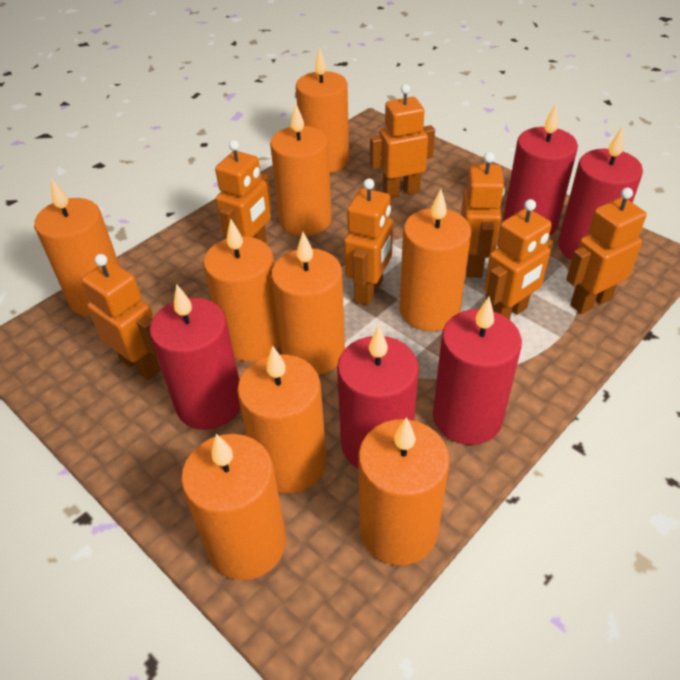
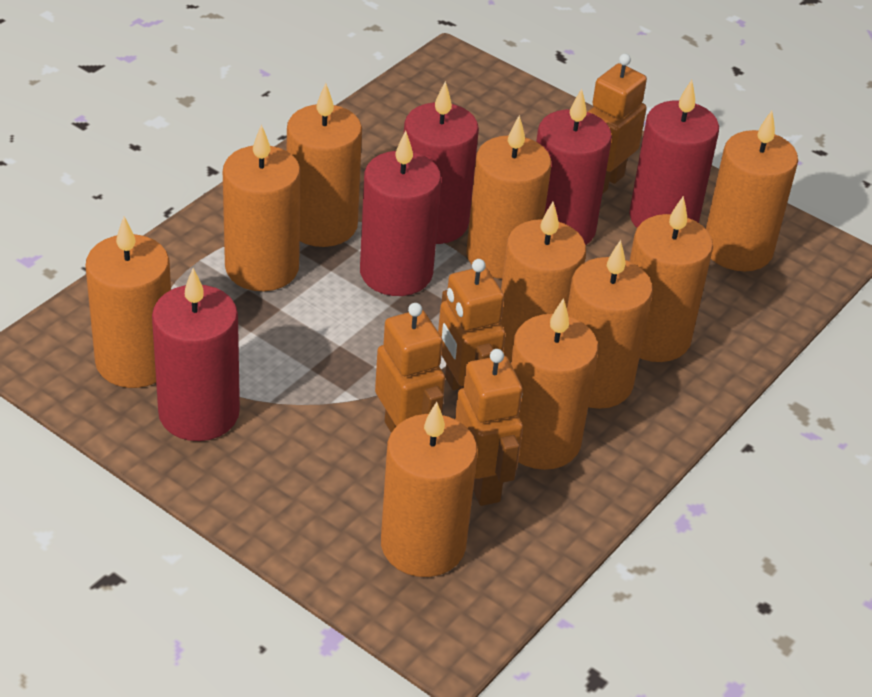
orange candle: [34,178,120,317] [181,434,286,580] [203,219,280,361] [237,346,326,493] [270,104,332,236] [271,232,345,375] [296,47,349,173] [358,417,450,565] [400,189,471,331] = 9 -> [85,217,171,388] [223,124,301,291] [287,83,362,247] [381,402,477,577] [466,115,551,279] [500,202,586,362] [511,298,598,470] [567,240,653,409] [629,196,713,362] [706,111,798,271] = 10
orange robot: [81,254,161,380] [215,140,271,243] [344,178,393,306] [370,84,435,199] [461,152,505,278] [484,199,553,320] [566,188,647,314] = 7 -> [375,303,445,432] [438,259,506,390] [455,349,523,506] [588,54,647,194] = 4

